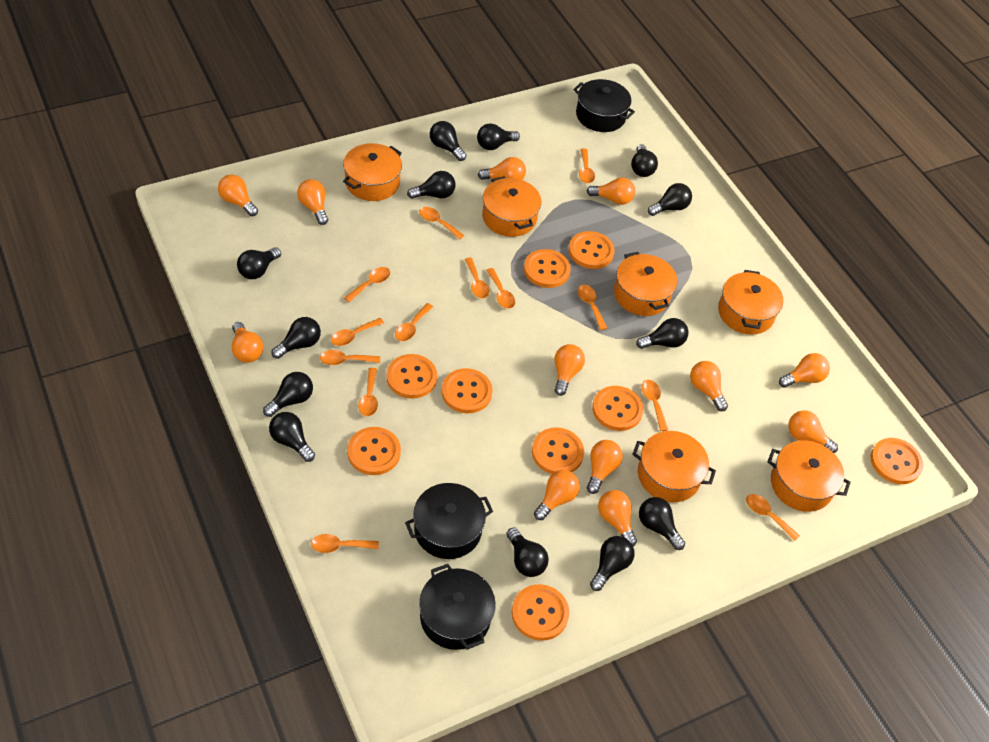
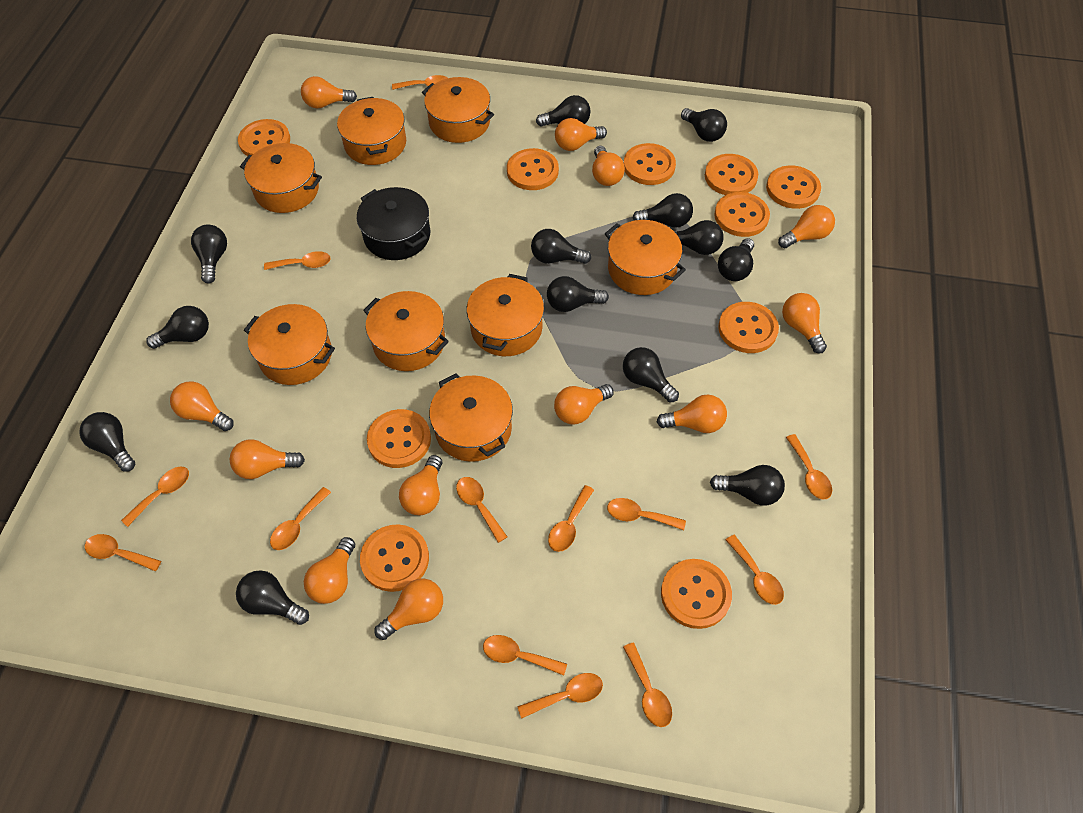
black pot: [405,483,493,559] [419,564,496,650] [574,79,635,132] = 3 -> [356,187,430,260] = 1
orange button: [347,427,401,475] [386,354,437,399] [441,368,493,413] [511,584,569,641] [524,249,571,288] [532,427,584,474] [569,231,615,269] [592,386,643,431] [871,438,923,484] = 9 -> [238,119,290,156] [360,524,429,592] [367,409,431,468] [507,148,559,190] [624,143,676,185] [661,559,732,629] [705,154,758,195] [714,192,770,237] [718,302,779,353] [766,165,821,209] = 10
orange pot: [343,143,402,201] [482,176,541,237] [614,252,677,316] [632,431,716,502] [718,270,783,335] [767,440,851,512] = 6 -> [240,143,322,213] [244,304,335,385] [337,97,406,165] [363,291,449,371] [422,77,494,143] [429,373,513,462] [466,274,544,356] [605,220,686,295] = 8

